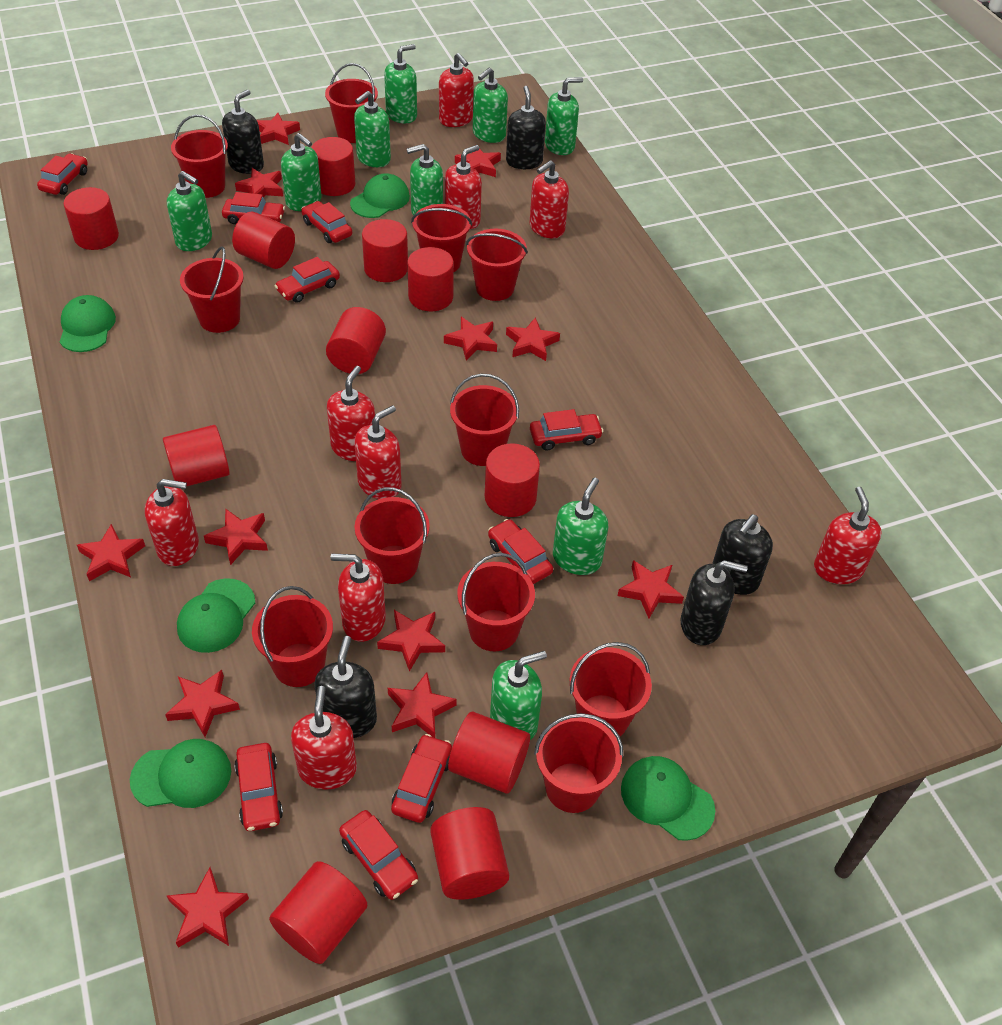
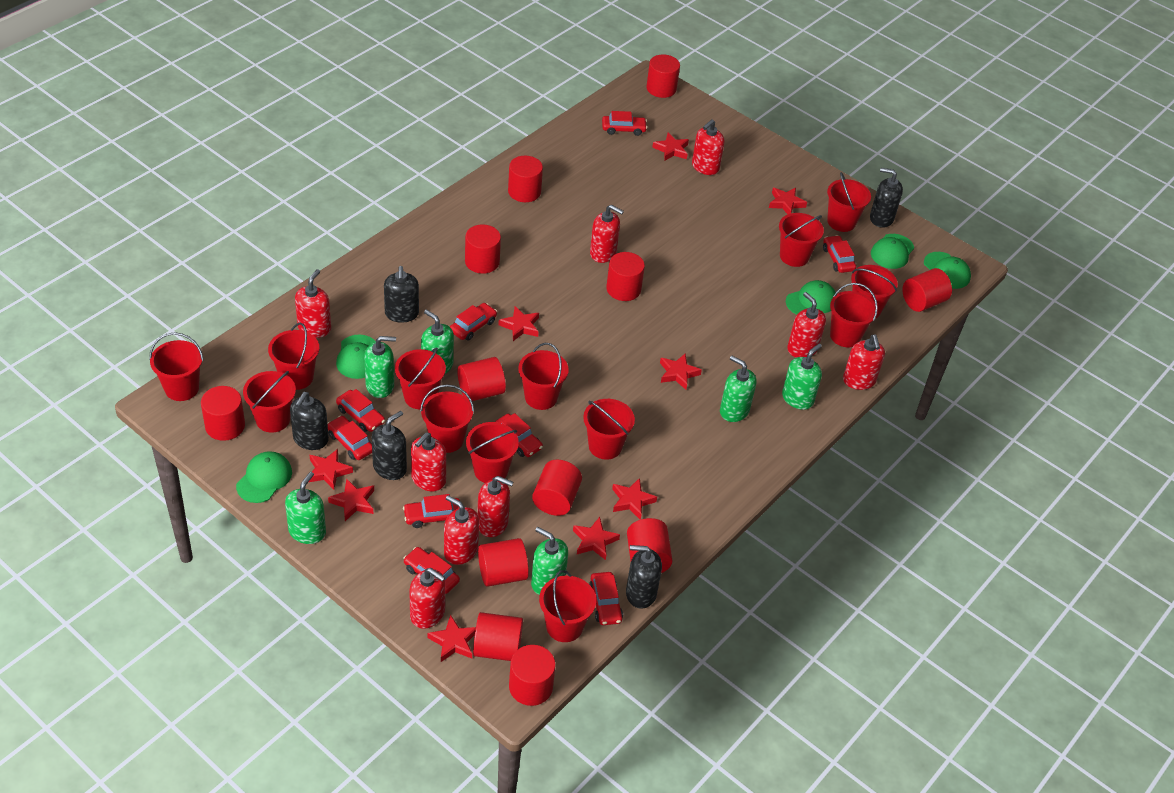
green soap dispenser: [167,171,212,251] [281,133,322,211] [354,91,391,167] [384,44,417,124] [407,144,443,216] [473,68,508,143] [490,651,547,740] [545,77,583,155] [553,478,608,575] = 9 -> [285,472,326,544] [364,336,396,398] [421,309,454,374] [531,527,568,595] [720,356,757,422] [782,343,822,410] = 6
red bucket: [171,115,228,198] [180,246,244,333] [252,586,333,687] [325,63,378,143] [355,487,430,584] [411,204,472,272] [450,374,519,466] [457,553,535,651] [466,229,528,301] [534,713,623,813] [570,642,652,736] = 11 -> [149,332,204,401] [243,371,296,433] [268,322,319,390] [395,347,446,409] [420,384,474,453] [466,422,519,483] [518,343,569,410] [539,570,596,642] [583,399,635,460] [779,213,824,267] [827,172,871,232] [830,283,878,347] [851,265,898,319] = 13
red cylinder: [63,187,119,250] [163,425,230,487] [232,212,295,269] [269,861,367,964] [311,137,355,196] [326,307,386,374] [362,219,408,282] [407,247,454,311] [430,807,509,900] [448,712,530,794] [485,443,540,517] = 11 -> [201,386,245,441] [457,357,506,401] [465,224,501,274] [473,612,523,661] [478,538,529,587] [508,156,543,202] [509,645,556,706] [532,460,582,516] [606,252,645,301] [627,518,673,573] [646,55,680,98] [902,268,952,312] = 12
red star: [77,524,145,581] [165,670,240,737] [167,867,249,948] [204,509,268,565] [235,168,283,197] [257,113,300,145] [377,610,445,672] [388,672,457,738] [444,317,497,361] [455,148,501,177] [506,317,560,361] [618,560,684,618] = 12 -> [309,449,353,490] [328,479,374,521] [428,615,476,662] [498,306,539,341] [573,517,620,560] [612,478,657,520] [652,133,689,161] [660,353,702,390] [769,187,807,214] = 9

